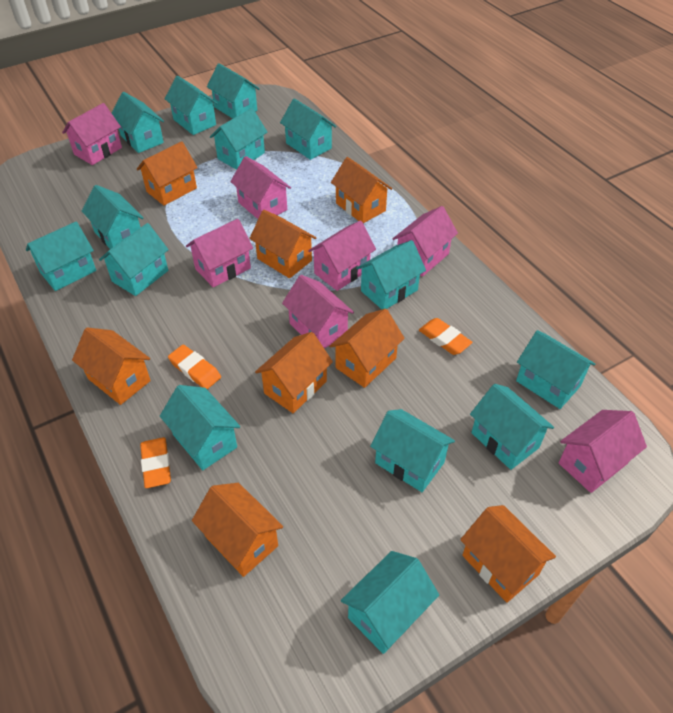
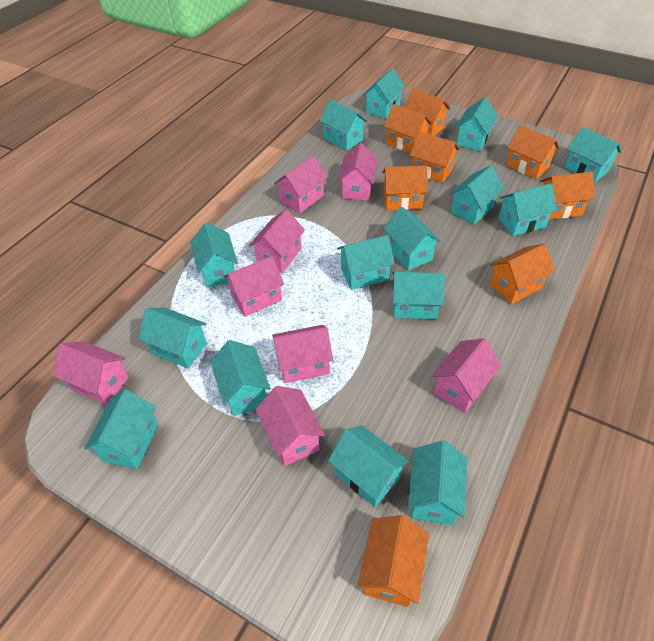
orange eraser: [140,437,171,488] [168,345,221,389] [419,318,473,355] = 3 -> none = 0
pink house: [62,103,122,165] [186,219,253,287] [230,156,291,219] [282,275,354,349] [308,220,376,291] [393,206,458,277] [559,410,647,493] = 7 -> [53,341,129,405] [223,256,284,317] [249,209,305,273] [256,386,325,466] [272,325,333,383] [274,156,328,213] [338,143,378,201] [432,338,502,413] = 8
turquoise house: [26,221,96,291] [82,185,143,249] [99,223,169,296] [112,92,164,153] [160,385,240,470] [165,76,218,135] [207,63,260,119] [210,108,268,170] [280,98,336,160] [341,551,439,654] [356,240,426,309] [370,409,455,492] [470,384,554,470] [516,330,595,409] = 14 -> [84,389,158,469] [138,308,207,368] [190,222,238,288] [210,340,271,416] [319,99,367,151] [328,425,409,507] [337,235,395,290] [363,68,405,119] [383,207,441,271] [392,272,445,319] [408,440,467,525] [450,166,504,225] [456,97,498,151] [498,183,557,236] [565,127,621,182] = 15

